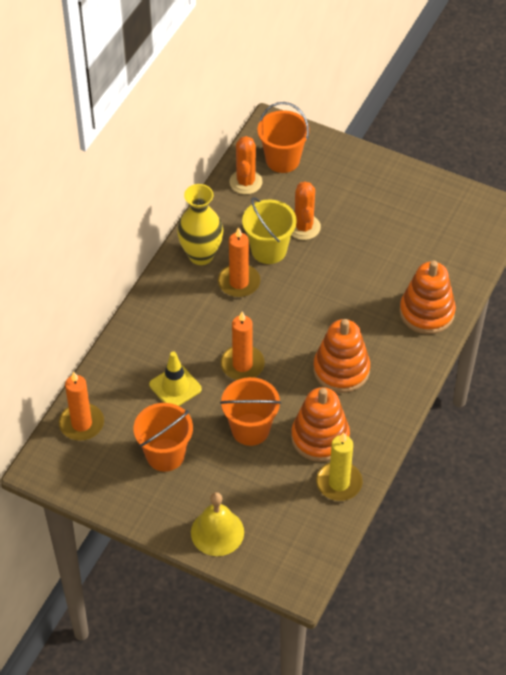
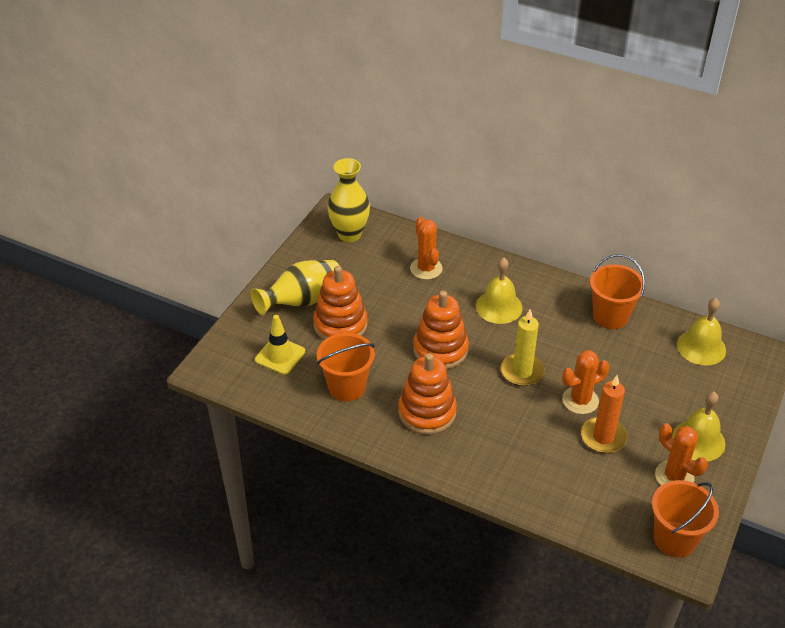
orange cactus: [229,136,263,194] [291,181,321,240] = 2 -> [410,217,443,280] [562,350,609,414] [655,423,708,485] = 3
orange candle: [59,372,104,441] [218,227,260,297] [221,311,265,380] = 3 -> [581,375,628,453] = 1
yellow bell: [191,492,244,556] = 1 -> [476,258,523,324] [672,391,726,461] [677,298,726,366] = 3
yellow bucket: [242,197,297,264] = 1 -> none = 0
yellow vase: [177,184,223,265] = 1 -> [251,260,339,315] [327,158,370,242] = 2

